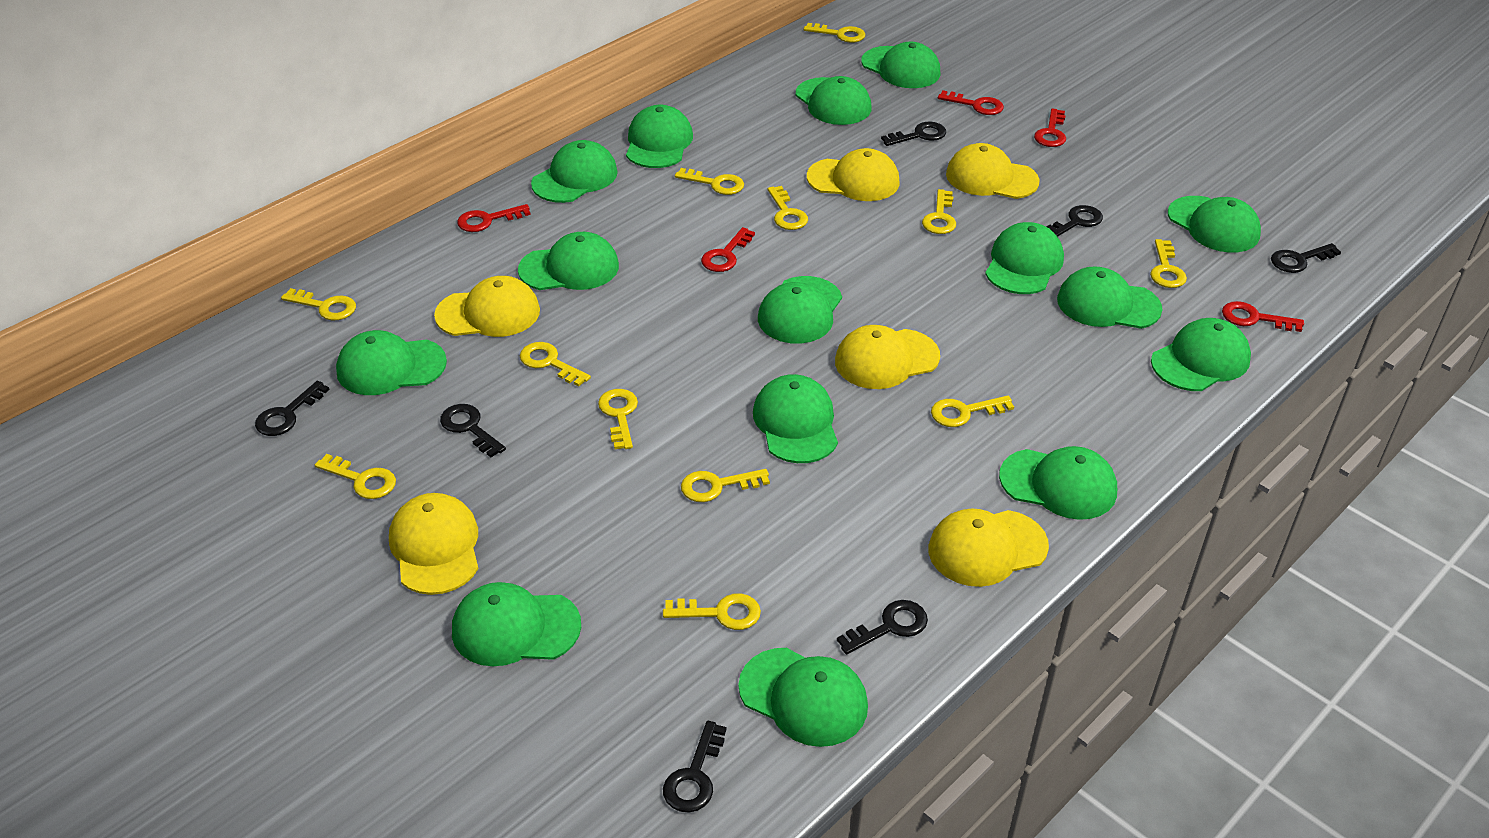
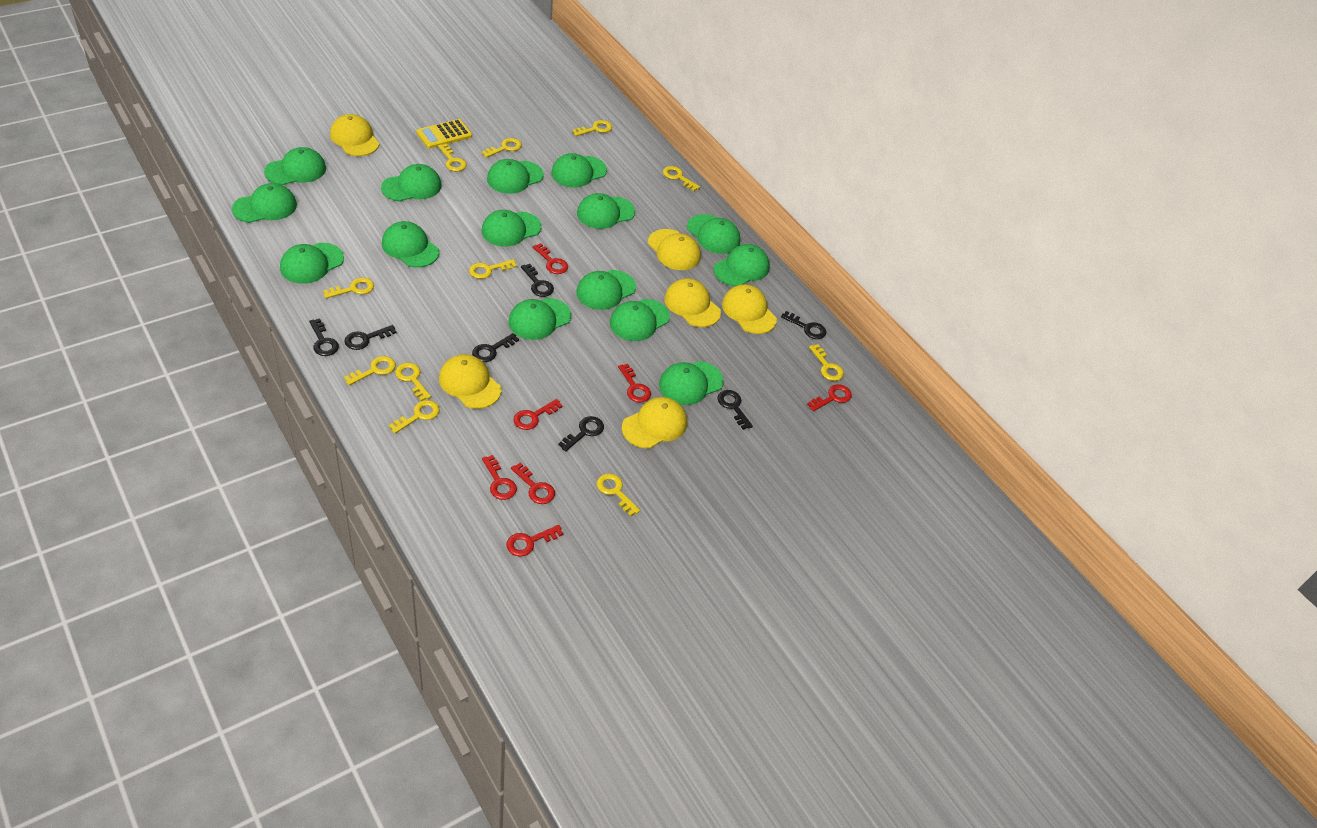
red key: [457,204,531,232] [701,227,755,272] [938,90,1004,115] [1034,108,1066,147] [1222,301,1304,332] = 5 -> [482,455,517,500] [506,525,563,557] [511,463,555,504] [513,399,563,430] [533,243,568,274] [618,364,651,403] [807,384,852,411] = 7
yellow calculator: none = 0 -> [416,119,472,148] = 1
yellow key: [281,288,356,320] [315,454,396,499] [520,342,591,387] [598,389,638,449] [663,593,761,630] [675,168,744,195] [681,469,770,502] [767,186,808,230] [804,23,865,43] [922,189,956,234] [931,396,1014,427] [1150,239,1187,288] = 12 -> [323,277,374,299] [344,356,396,385] [389,400,440,434] [395,363,431,401] [438,144,467,171] [469,259,517,279] [482,138,522,158] [572,120,612,136] [597,473,640,516] [663,166,700,191] [809,344,844,381] = 11

